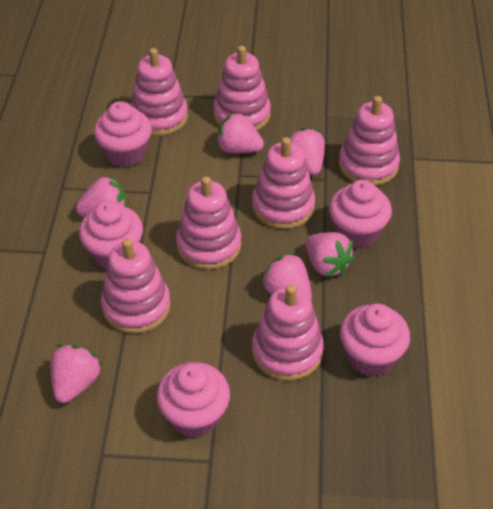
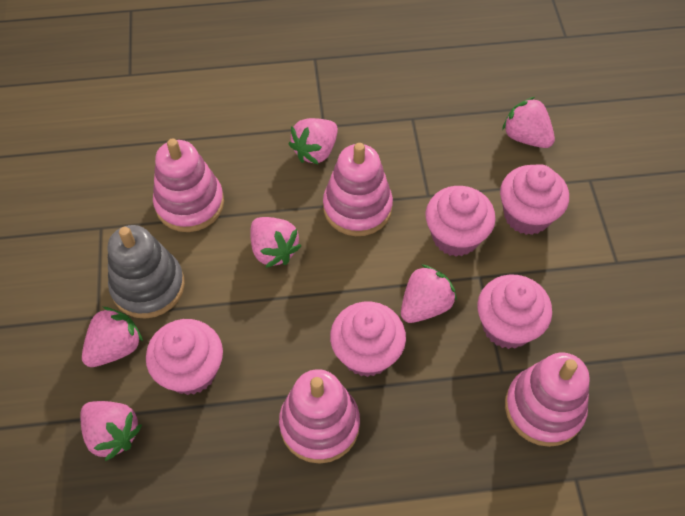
grey stacking toy: none = 0 -> [107,225,185,319] = 1
pink stacking toy: [101,238,171,334] [131,48,188,136] [176,176,241,270] [213,46,271,130] [252,137,315,229] [252,284,324,381] [339,96,400,186] = 7 -> [153,138,224,232] [279,369,360,464] [323,143,393,236] [505,353,590,447] = 4

